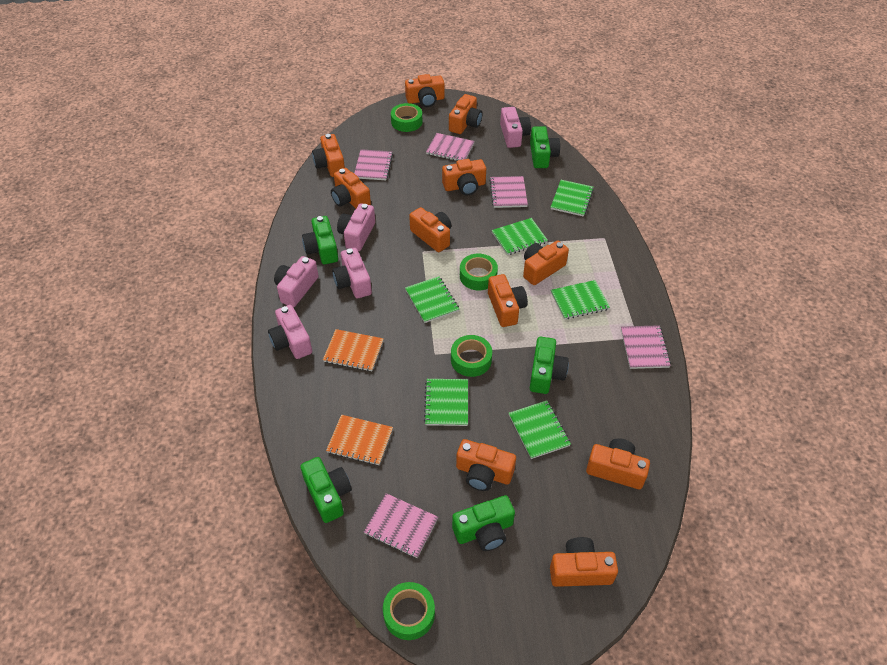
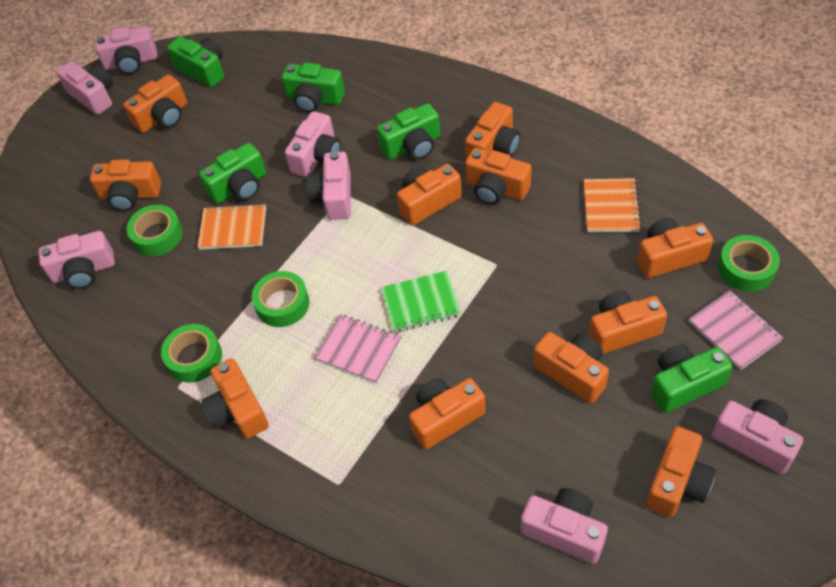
green notebook: [405,276,459,323] [424,379,468,426] [492,218,548,255] [509,400,571,459] [551,180,594,217] [551,280,610,320] = 6 -> [381,271,461,332] = 1
pink camera: [268,305,312,359] [274,256,319,307] [332,248,372,299] [337,203,375,251] [500,107,531,148] = 5 -> [38,231,115,289] [56,61,113,115] [95,26,157,74] [285,111,341,177] [306,152,351,220] [521,488,608,564] [712,399,803,474] = 7
pink notebook: [354,149,393,180] [364,493,438,558] [426,133,475,161] [489,176,528,208] [621,325,671,369] = 5 -> [314,314,402,383] [689,290,783,370] = 2

